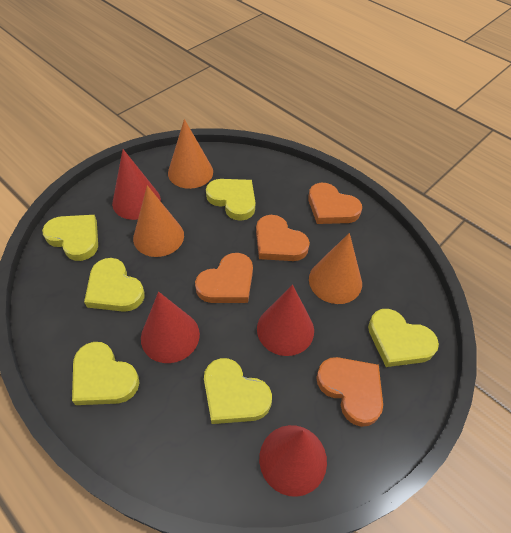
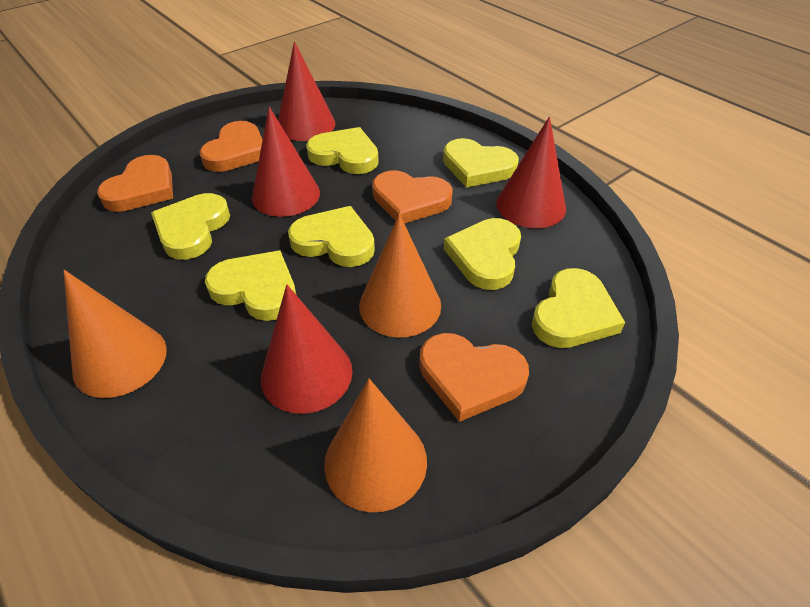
yellow heart: [42,215,98,261] [72,342,140,405] [84,258,145,312] [204,358,272,424] [206,179,255,221] [368,309,439,367] = 6 -> [151,193,230,260] [205,251,296,321] [288,206,375,267] [306,127,379,174] [443,138,519,188] [444,218,521,290] [532,268,625,348] = 7

